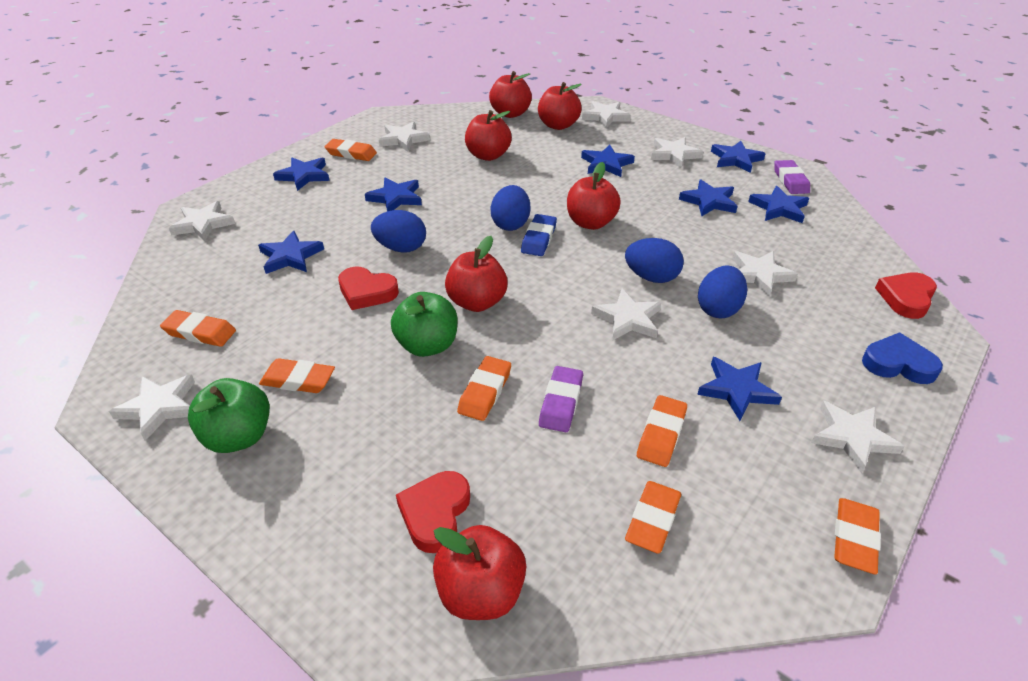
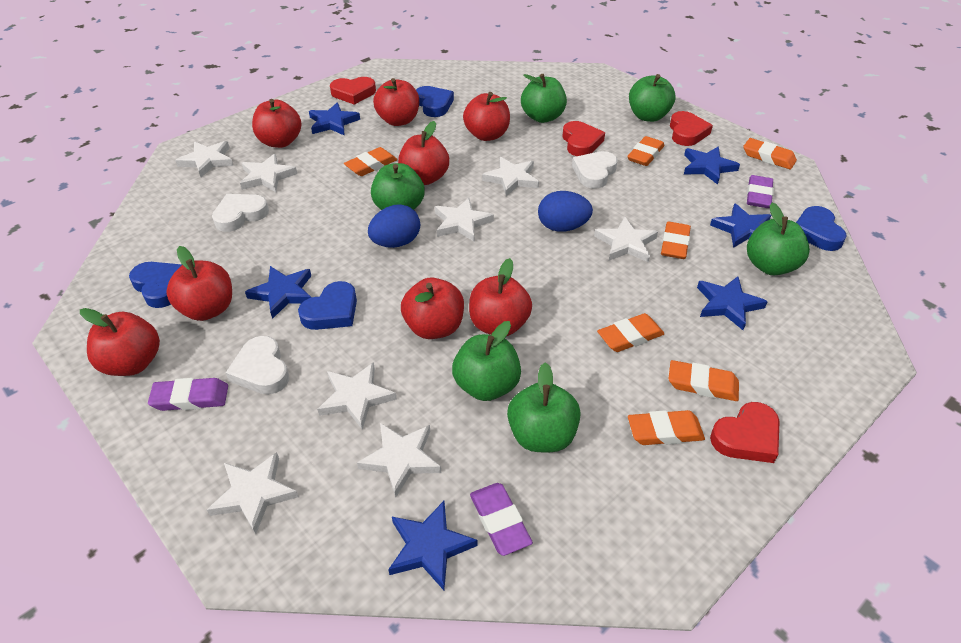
blue egg: [371,210,426,253] [490,185,530,231] [625,238,684,283] [698,265,747,318] = 4 -> [368,204,420,248] [538,191,593,232] = 2
blue eraser: [521,214,557,256] = 1 -> none = 0
blue heart: [862,333,943,384] = 1 -> [129,262,182,308] [298,281,357,330] [416,86,454,117] [796,206,847,251] = 4
blue star: [258,231,324,274] [273,157,330,191] [365,178,422,211] [581,145,635,177] [679,179,738,216] [697,357,782,421] [711,141,766,173] [748,186,809,223] = 8 -> [245,266,312,319] [309,102,360,136] [388,501,477,590] [684,147,740,185] [697,276,768,330] [710,203,771,248] = 6
green apple: [188,378,270,453] [391,292,457,357] = 2 -> [371,163,425,210] [452,321,521,401] [507,362,581,452] [521,74,567,123] [629,74,676,122] [747,202,810,275] = 6
purple eraser: [539,366,583,432] [774,160,810,194] = 2 -> [148,378,228,411] [470,483,533,556] [747,175,774,208] = 3
red apple: [433,525,527,620] [445,236,508,312] [465,110,512,161] [489,71,532,118] [538,82,582,130] [567,162,621,230] = 6 -> [80,308,160,376] [166,246,232,321] [252,99,301,148] [373,78,419,126] [398,121,449,185] [401,278,464,339] [463,92,510,141] [469,258,532,336] = 8
red heart: [338,266,399,310] [396,471,470,553] [875,272,937,319] = 3 -> [330,77,376,105] [563,121,605,156] [670,111,713,146] [710,402,780,463] = 4
white heart: none = 0 -> [212,194,269,232] [226,336,289,394] [572,151,618,189] = 3

